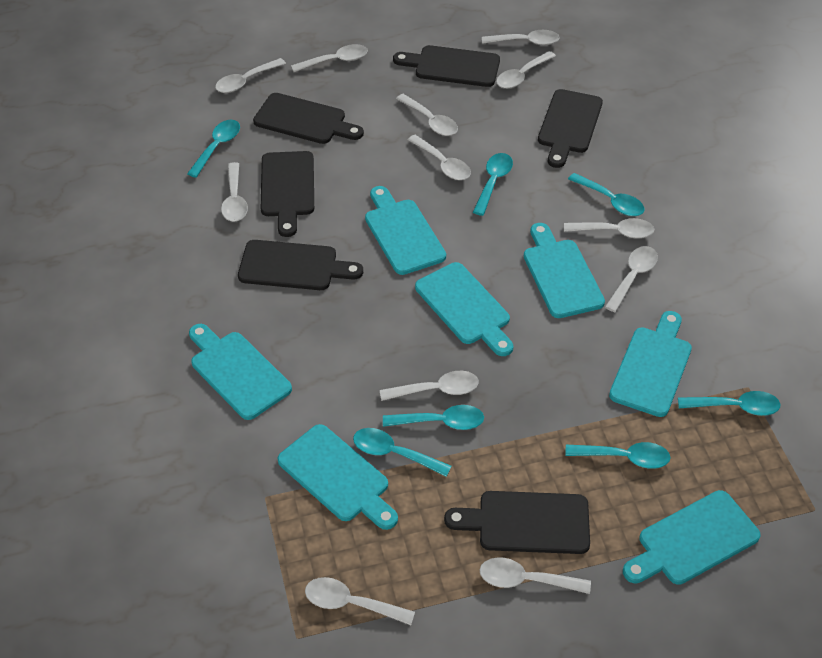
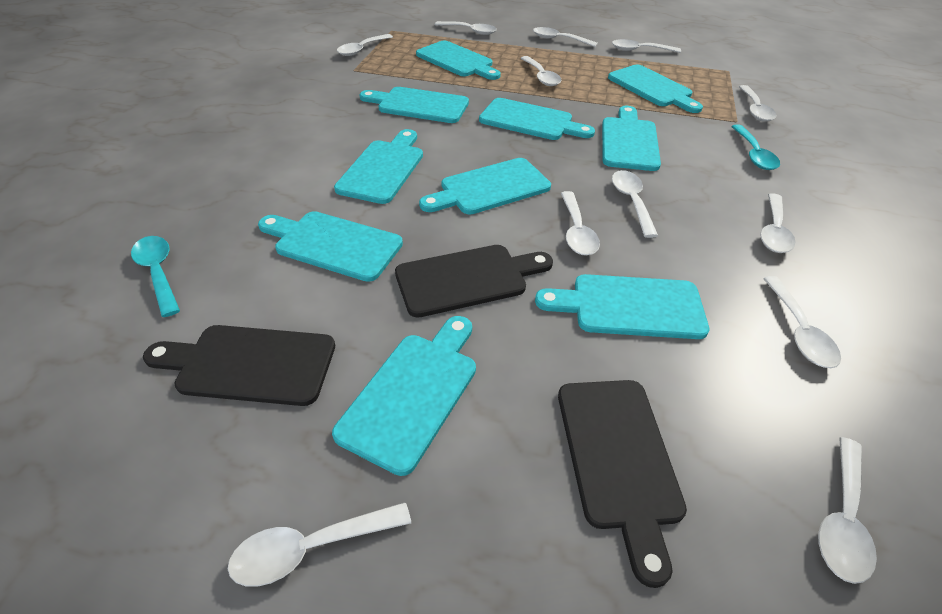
black cutting board: [238,240,363,290] [253,93,364,144] [261,151,314,237] [393,45,500,87] [444,491,590,554] [538,89,603,168] = 6 -> [143,325,335,406] [395,245,553,318] [558,380,687,588] = 3
turquoise cutting board: [189,324,292,420] [277,424,398,530] [365,186,446,275] [415,262,513,356] [524,223,605,318] [609,311,692,417] [623,490,761,585] = 7 -> [258,211,403,282] [332,316,476,476] [334,129,423,204] [360,87,469,123] [416,41,501,80] [419,158,551,215] [479,98,595,140] [535,274,709,339] [602,106,661,171] [608,65,703,113] = 10
turquoise spoon: [187,120,240,178] [353,428,452,477] [383,405,484,430] [473,153,513,216] [565,442,671,469] [568,173,644,216] [678,391,780,416] = 7 -> [131,236,180,317] [731,125,780,170] = 2

